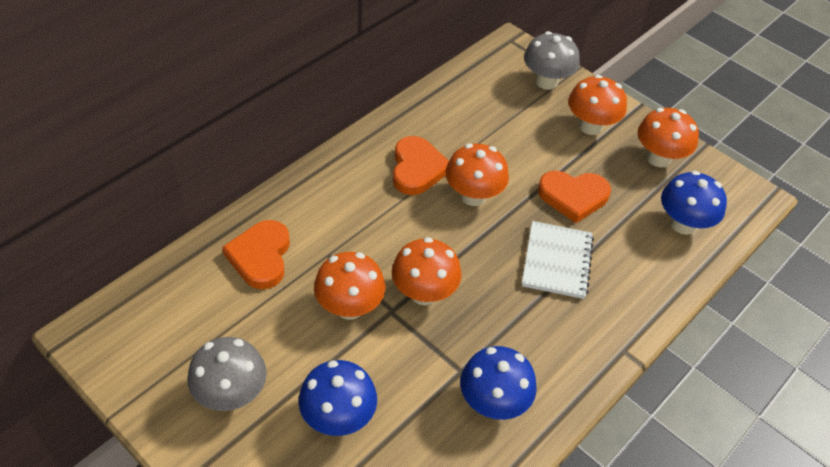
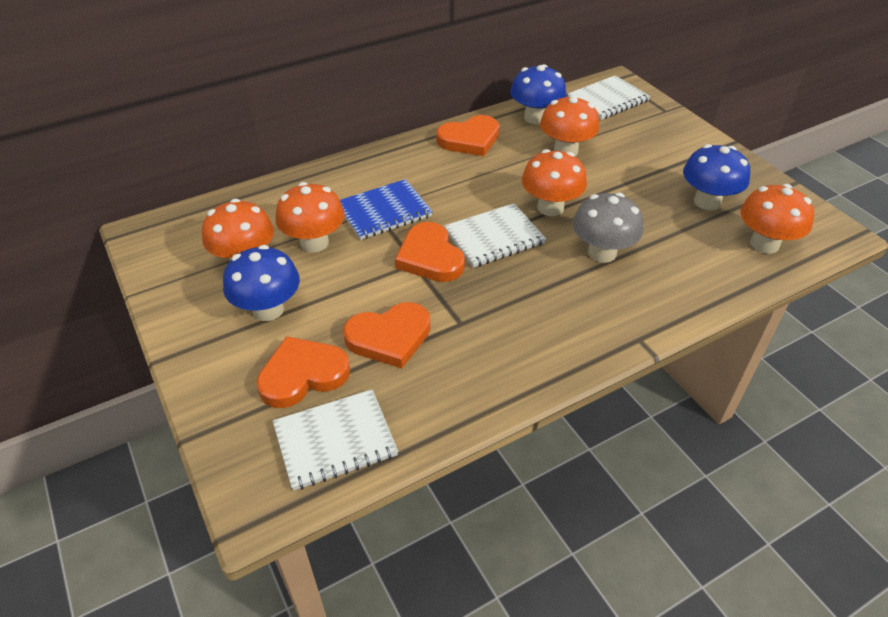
blue notebook: none = 0 -> [340,179,433,240] = 1
grey mushroom: [187,337,267,411] [524,31,580,90] = 2 -> [573,192,643,263] = 1
orange heart: [222,220,290,289] [393,136,449,195] [538,171,611,223] = 3 -> [256,336,350,408] [343,302,430,369] [395,222,465,282] [436,115,499,156] = 4
white notebook: [522,221,594,299] = 1 -> [273,389,398,491] [444,203,546,268] [568,75,650,120] = 3

